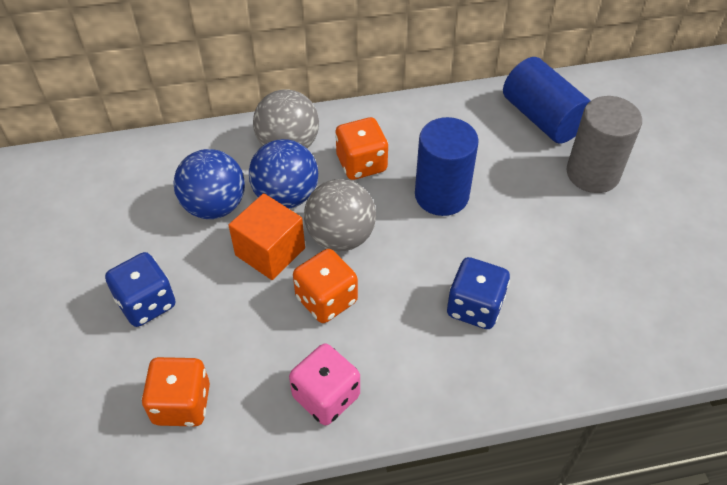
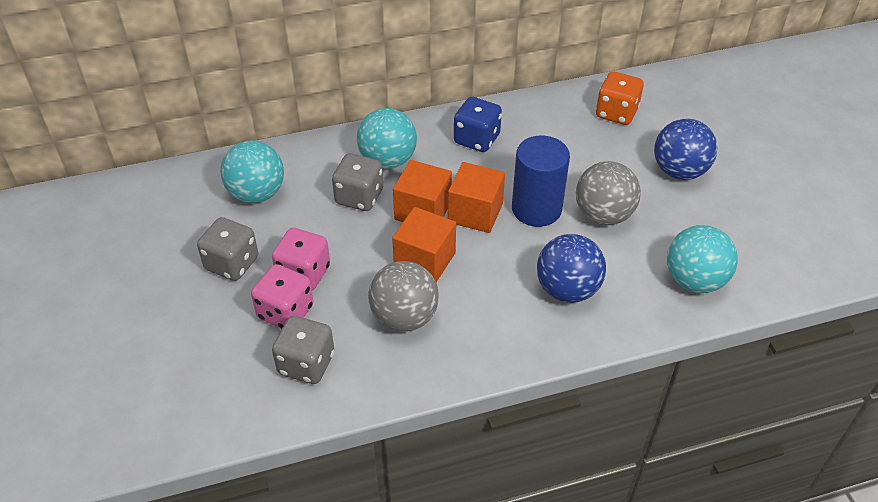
blue cylinder: [415,117,479,216] [503,57,591,144] = 2 -> [512,135,570,227] = 1
blue dice: [105,252,176,327] [447,257,510,329] = 2 -> [454,97,502,152] = 1
grey cylinder: [567,96,642,193] = 1 -> none = 0
grey dice: none = 0 -> [197,217,258,281] [272,316,334,384] [332,153,383,211] = 3
orange cube: [228,193,305,280] = 1 -> [392,207,456,282] [393,160,452,222] [448,162,505,233] = 3
orange dice: [142,357,210,427] [293,249,358,323] [335,117,388,180] = 3 -> [596,71,644,125] = 1
pink dice: [289,344,360,425] = 1 -> [251,264,313,329] [272,228,330,290] = 2
turquoise ball: none = 0 -> [220,140,284,203] [357,108,417,169] [667,225,738,293] = 3

